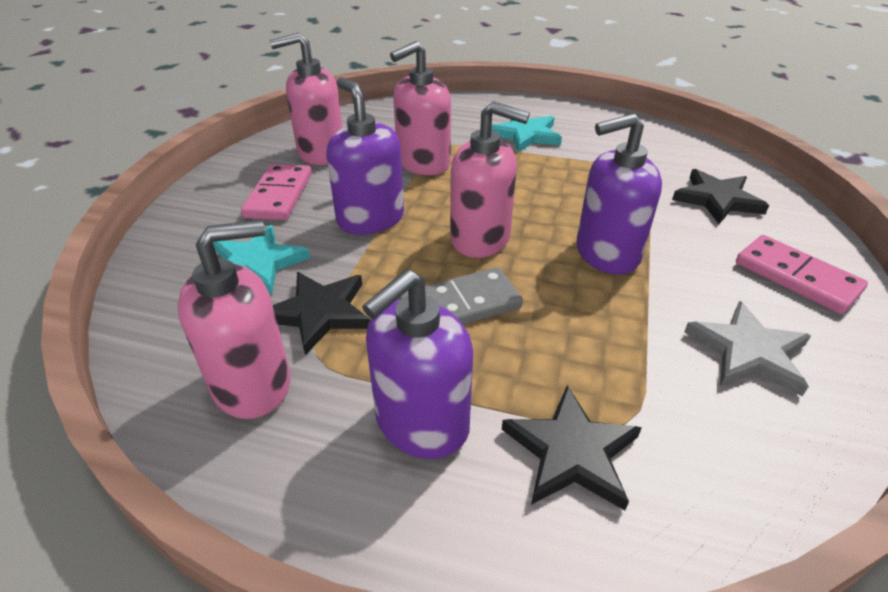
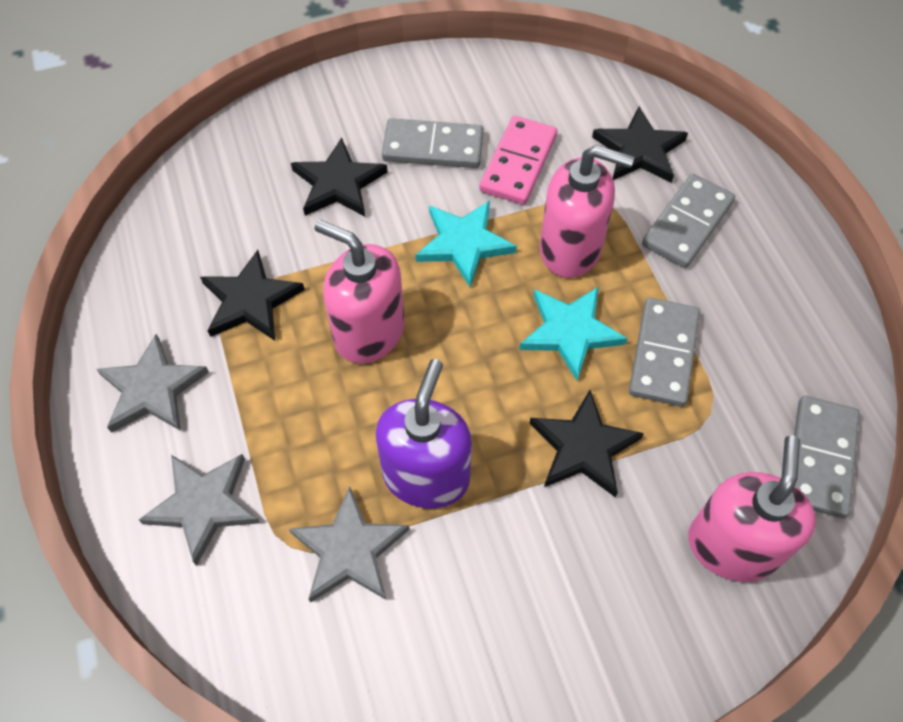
black star: [273,272,370,356] [502,385,642,510] [672,169,769,224] = 3 -> [200,250,305,341] [291,138,387,217] [530,390,644,498] [592,107,688,183] = 4
grey domino: [398,267,523,325] = 1 -> [382,118,484,168] [629,298,700,407] [642,174,735,268] [794,396,860,518] = 4
grey star: [684,301,811,396] = 1 -> [96,334,209,433] [139,454,260,566] [289,486,409,603] = 3
pink domino: [241,164,312,220] [736,235,868,314] = 2 -> [479,116,557,205] = 1
pink soap dispenser: [177,220,291,419] [269,32,343,165] [390,41,451,175] [450,101,530,258] = 4 -> [314,220,405,364] [539,145,634,278] [688,435,816,582] = 3
purple soap dispenser: [327,77,404,235] [362,269,473,459] [576,113,662,275] = 3 -> [376,359,472,509] = 1

